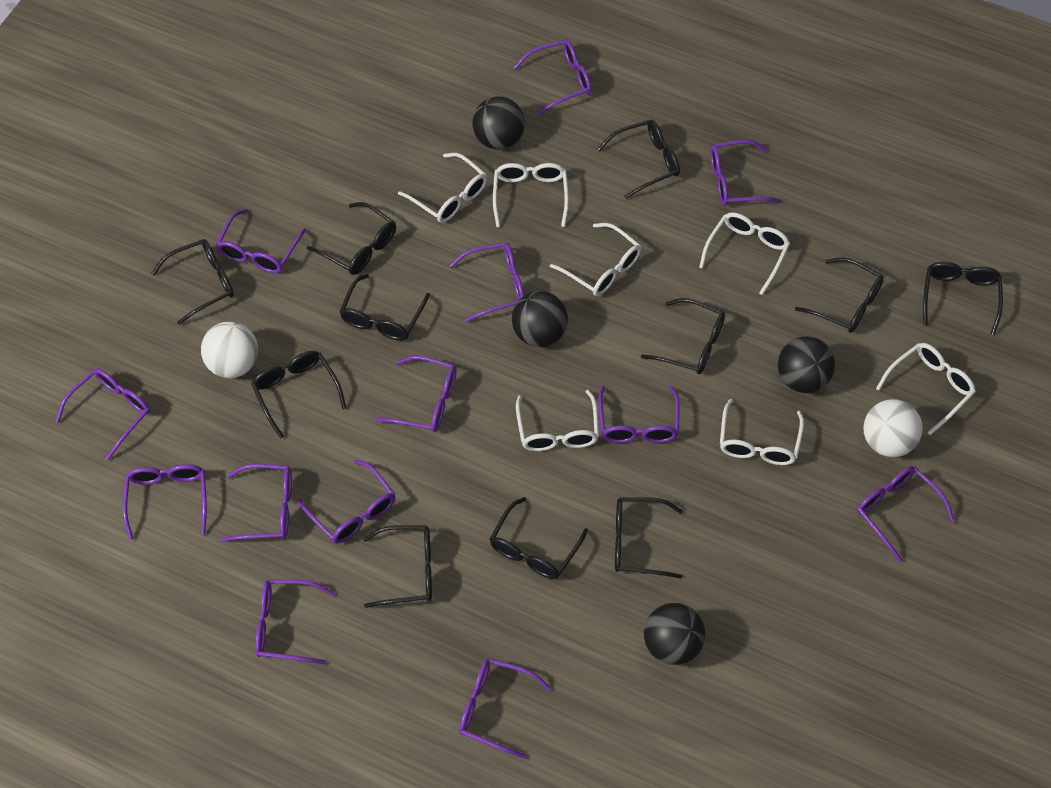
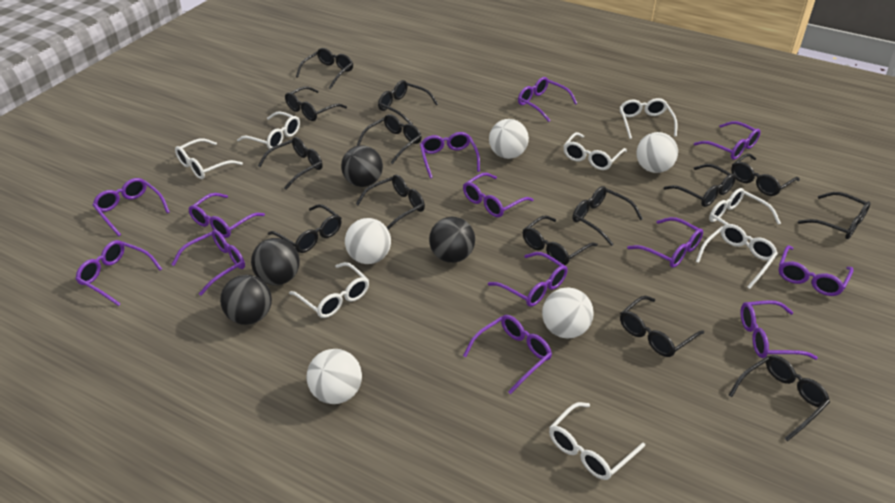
black glasses: [151,239,234,325] [251,351,346,439] [307,202,396,275] [340,274,430,341] [363,525,432,608] [490,497,588,579] [598,120,680,199] [615,497,683,579] [641,298,725,374] [795,257,884,333] [923,262,1003,335] = 11 -> [258,137,323,190] [268,204,341,253] [285,86,347,121] [296,48,353,89] [356,175,425,230] [357,114,422,164] [378,80,438,124] [523,215,598,265] [573,186,643,246] [620,296,704,357] [664,164,736,207] [729,355,830,441] [731,154,800,196] [798,192,871,239] = 14
white ball: [201,322,258,378] [863,399,923,457] = 2 -> [306,349,362,404] [345,218,391,264] [489,119,529,159] [542,287,593,338] [636,132,678,173] = 5
white glasses: [398,153,487,223] [493,163,569,227] [516,390,599,451] [550,223,641,296] [699,212,790,295] [720,399,804,465] [876,343,976,435] = 7 -> [175,139,243,179] [237,111,300,149] [289,262,369,318] [549,402,645,480] [563,132,627,170] [619,98,677,139] [696,224,778,289] [709,188,781,248] = 8

